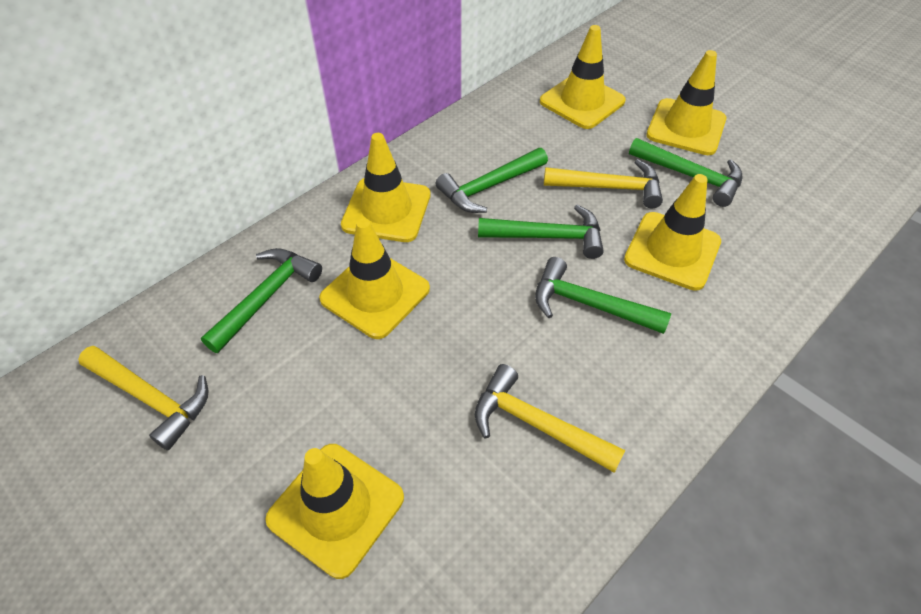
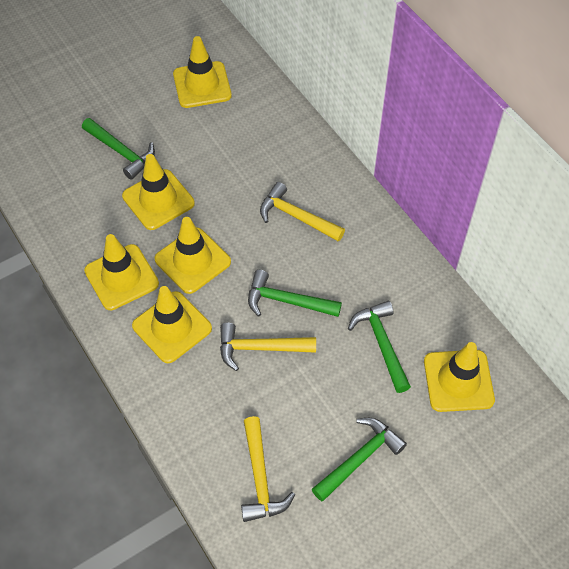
green hammer: [201,248,322,353] [435,148,548,213] [478,205,604,259] [535,257,671,334] [629,138,743,207] = 5 -> [82,118,155,180] [248,270,342,317] [312,418,407,501] [348,301,411,393] = 4

